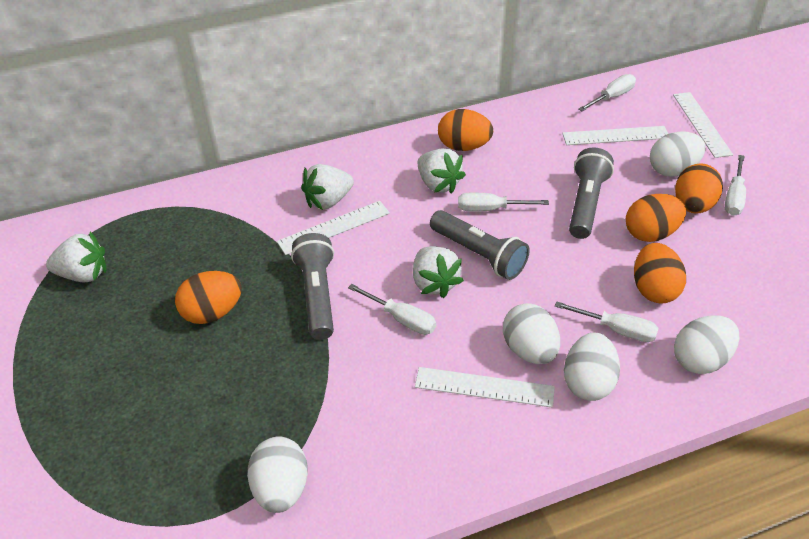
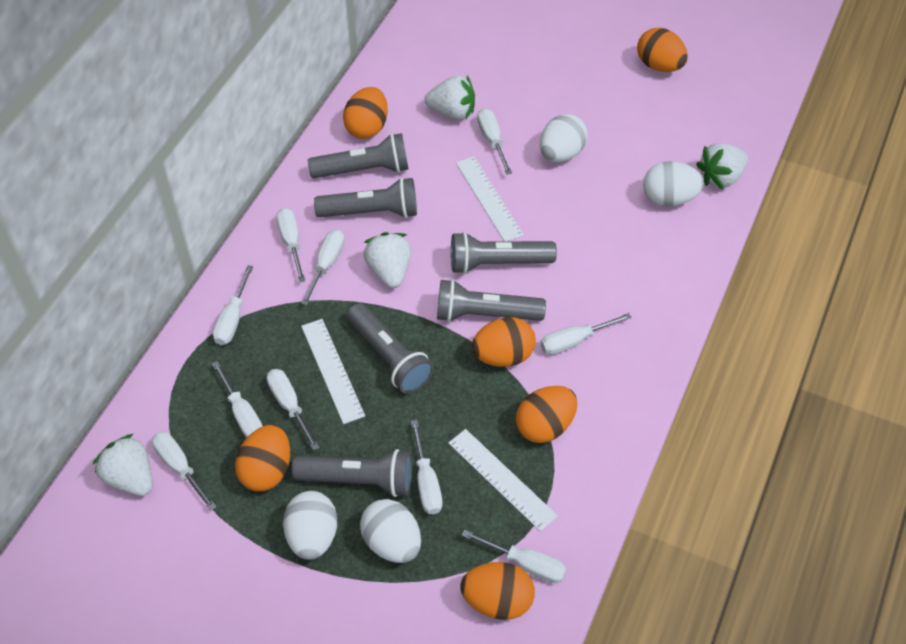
grey flashlight: [291,233,334,340] [430,210,530,280] [569,147,614,239] = 3 -> [292,449,412,497] [308,133,408,178] [314,178,417,218] [347,303,434,394] [437,279,546,322] [451,232,557,274] = 6
orange egg: [175,271,242,324] [438,109,493,151] [626,194,686,242] [634,243,686,304] [675,163,723,214] = 5 -> [235,425,290,491] [343,87,388,139] [460,562,535,620] [472,317,536,367] [516,386,577,443] [637,28,688,72] = 6
white egg: [247,437,308,513] [503,303,560,364] [564,333,620,401] [650,131,706,177] [674,315,739,374] = 5 -> [283,491,337,560] [360,499,421,563] [540,114,588,162] [643,161,704,206] = 4
white ruler: [277,201,390,255] [415,367,555,408] [562,126,668,145] [673,92,733,158] = 4 -> [301,319,365,424] [448,429,558,531] [456,156,524,241] = 3
white screwdriver: [348,284,436,335] [458,193,549,212] [555,301,658,342] [578,74,636,111] [725,155,746,216] = 5 -> [152,431,217,511] [212,361,263,438] [213,265,253,345] [267,369,319,451] [277,208,305,282] [301,230,344,305] [411,420,443,514] [462,530,566,583] [477,108,512,174] [541,313,632,355] = 10

